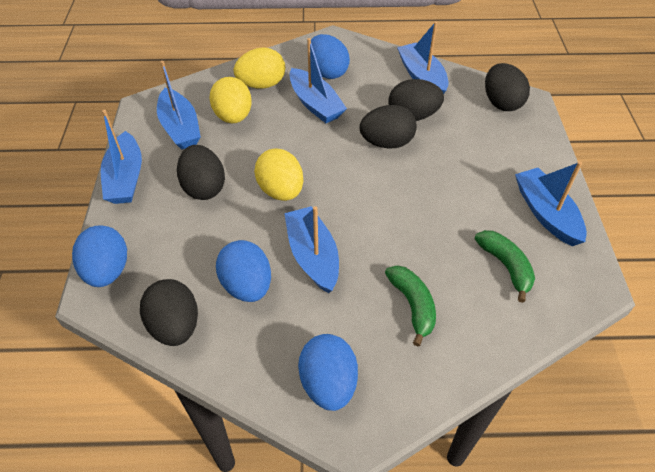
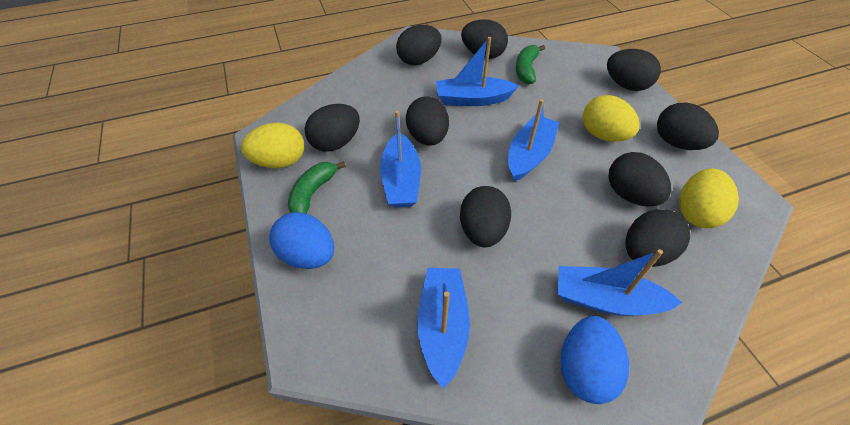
black egg: [140,279,198,346] [177,145,225,200] [360,105,417,149] [388,79,444,121] [485,63,530,111] = 5 -> [305,104,360,152] [396,25,442,65] [406,97,449,146] [460,186,511,247] [461,19,508,59] [607,49,661,91] [608,152,671,207] [625,209,690,267] [657,103,719,150] = 9
blue boat: [101,110,142,204] [157,61,201,150] [284,206,339,293] [289,38,347,123] [397,21,449,94] [515,161,587,246] = 6 -> [380,111,421,208] [417,268,470,389] [436,37,519,106] [508,99,559,182] [558,249,682,316] = 5
blue egg: [72,225,127,287] [216,240,271,302] [298,334,358,411] [311,34,350,79] = 4 -> [269,212,334,269] [560,316,629,404] = 2

